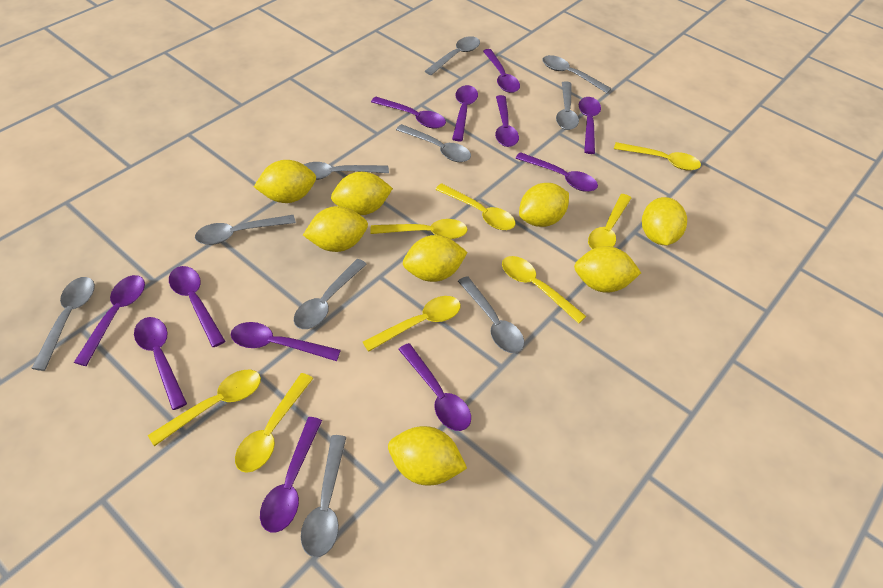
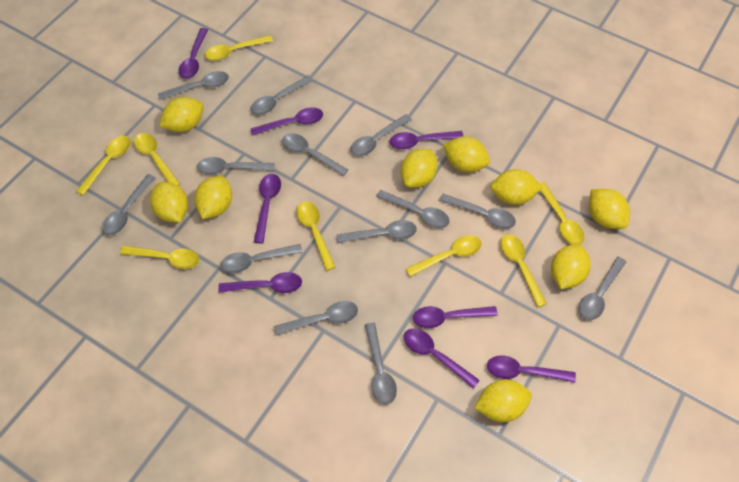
grey spoon: [31,277,95,371] [195,215,296,245] [294,259,367,329] [301,435,346,557] [303,162,389,180] [396,124,471,162] [425,36,480,75] [458,276,524,353] [542,55,612,93] [556,81,579,130] = 10 -> [102,174,156,235] [158,71,229,100] [197,157,275,175] [221,244,303,273] [251,76,313,115] [274,301,358,336] [282,133,348,176] [336,220,417,243] [351,114,412,156] [365,323,397,405] [376,190,450,228] [439,194,516,229] [579,257,626,320] = 13
purple spoon: [74,275,145,366] [134,317,187,410] [169,266,225,347] [231,322,341,361] [260,417,322,533] [371,97,446,129] [398,343,471,431] [452,85,478,141] [483,49,520,93] [495,95,519,147] [516,152,598,192] [579,97,601,154] = 12 -> [179,28,208,79] [218,272,302,293] [251,107,323,136] [254,174,281,243] [390,131,464,149] [404,328,480,389] [413,306,498,328] [487,355,576,383] = 8
yellow lemon: [254,160,316,203] [303,206,368,252] [331,172,393,215] [388,426,467,486] [403,235,468,282] [519,183,569,227] [574,246,641,293] [642,197,687,245] = 8 -> [150,182,188,222] [159,97,203,132] [194,176,232,219] [401,149,438,188] [443,136,490,172] [475,380,532,422] [490,169,543,205] [551,244,591,289] [589,189,630,229] = 9

